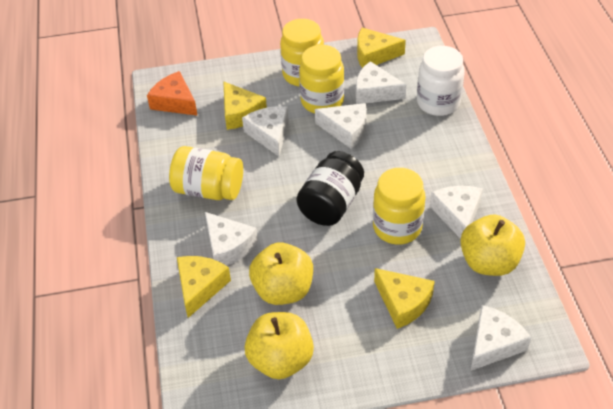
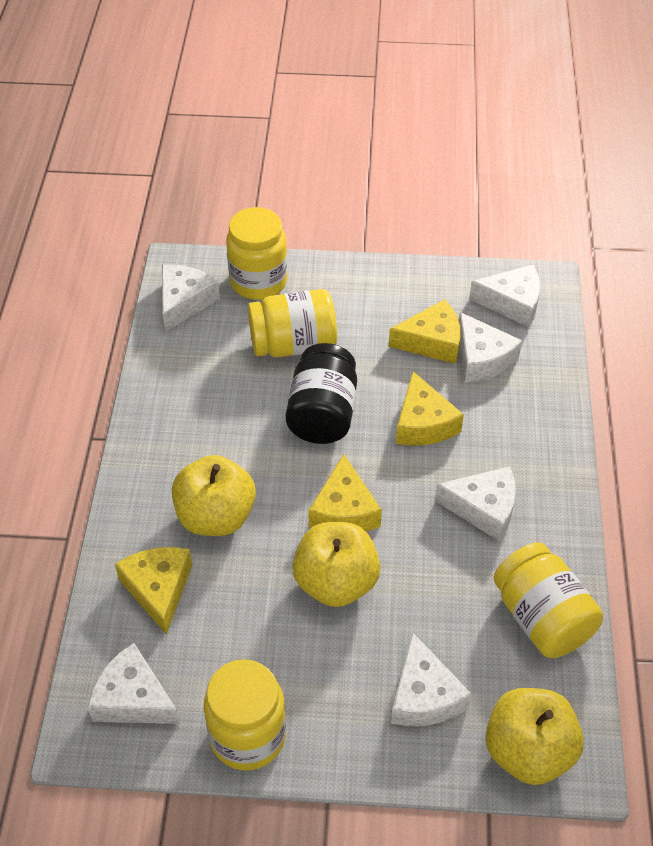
orange cheese: [147,71,198,116] = 1 -> none = 0
white jar: [417,46,465,116] = 1 -> none = 0

